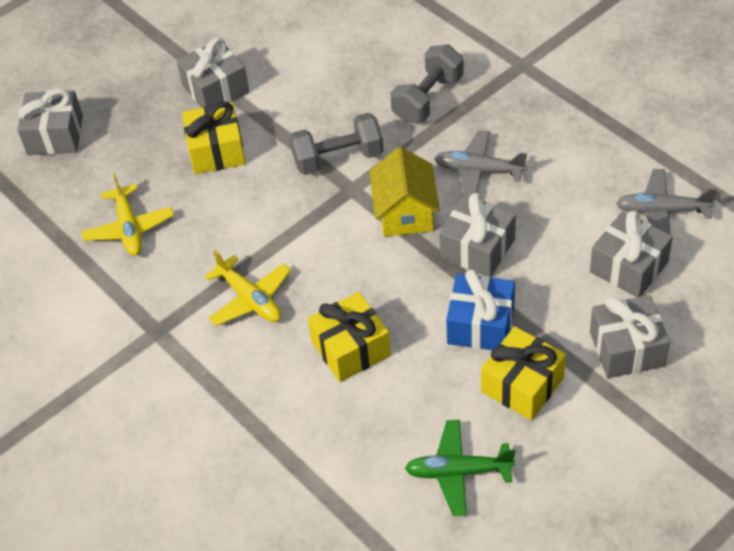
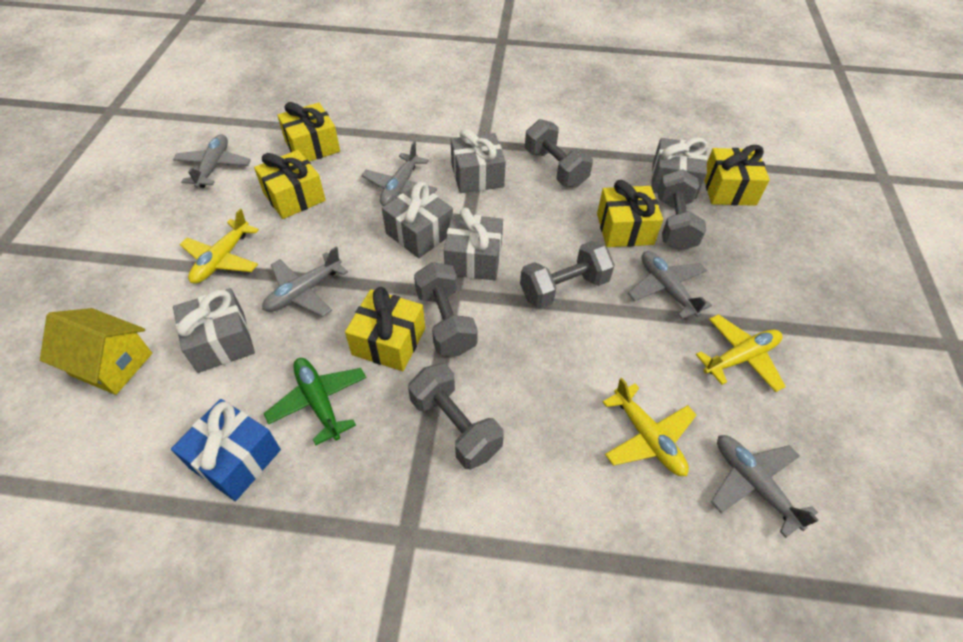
grey dumbbell: [290,113,384,175] [390,44,464,123] = 2 -> [408,363,504,469] [414,262,478,356] [520,241,615,309] [525,119,593,187] [658,169,707,251] = 5
grey plane: [434,130,527,196] [616,169,717,235] = 2 -> [173,134,251,188] [262,247,348,317] [361,141,437,206] [628,251,712,319] [711,435,819,538] = 5
yellow gift: [182,101,246,174] [308,292,391,382] [481,327,566,420] = 3 -> [254,150,326,219] [277,102,340,162] [345,287,425,371] [597,180,663,247] [704,145,770,206] = 5
yellow plane: [81,173,174,256] [205,250,291,326] = 2 -> [179,209,259,284] [603,378,696,476] [696,314,786,392] = 3

